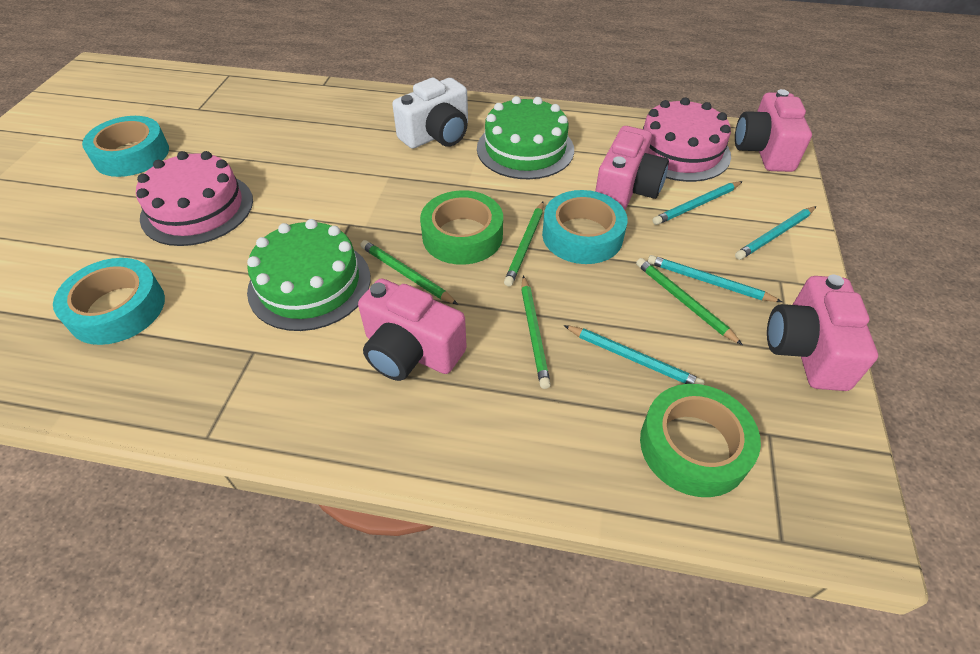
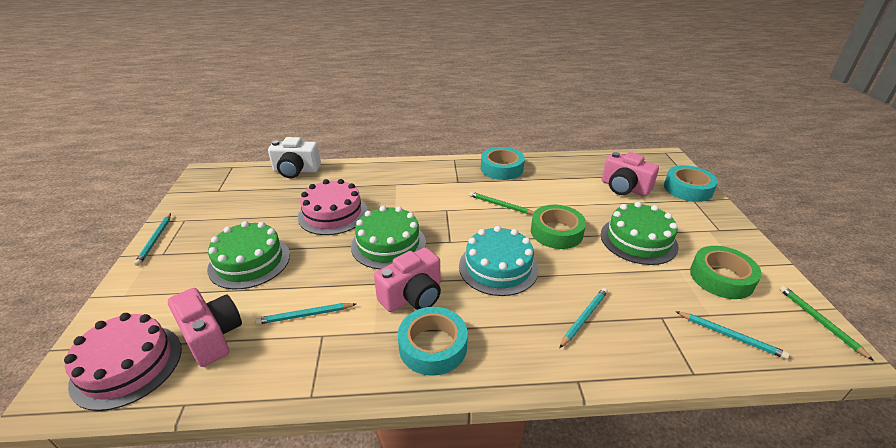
green cake: [247,219,371,331] [477,96,574,179] = 2 -> [207,221,290,289] [351,206,426,269] [601,202,679,265] = 3
green pencil: [360,240,458,305] [504,202,544,286] [521,276,551,389] [636,258,743,345] = 4 -> [469,192,534,215] [779,286,874,361] = 2
pink camera: [358,278,467,381] [595,126,669,210] [735,89,812,172] [767,275,878,391] = 4 -> [168,288,242,367] [374,247,441,312] [602,152,659,196] = 3
turquoise cake: none = 0 -> [459,226,539,296] = 1

